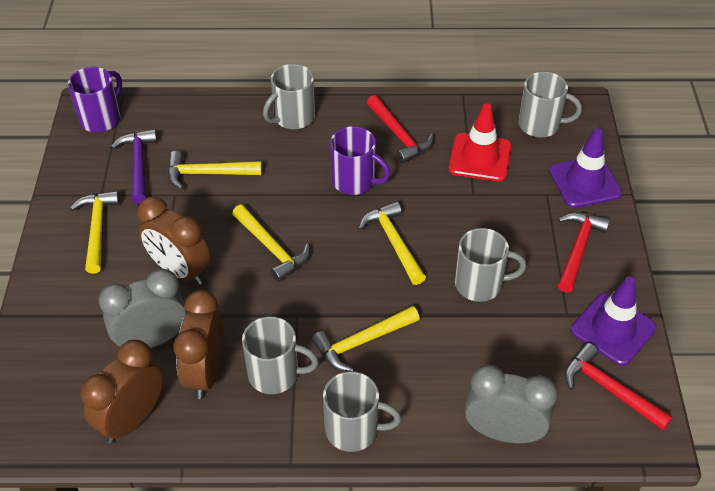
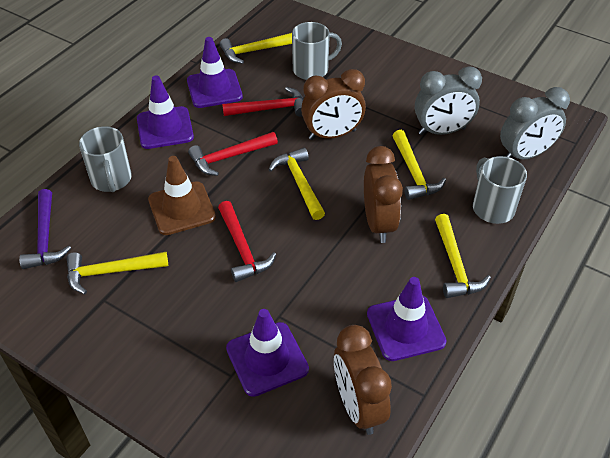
brown traffic cone: none = 0 -> [148,156,216,235] = 1
grey mug: [242,316,319,394] [263,64,315,129] [323,371,401,452] [455,228,526,302] [519,72,582,138] = 5 -> [79,126,132,192] [292,22,342,80] [473,156,527,224] = 3
purple mug: [68,67,122,132] [330,126,390,195] = 2 -> none = 0
purple traffic cone: [549,128,622,208] [571,277,657,366] = 2 -> [137,75,194,149] [187,37,243,108] [226,309,309,397] [367,277,447,361] = 4
red traffic cone: [449,103,511,182] = 1 -> none = 0

